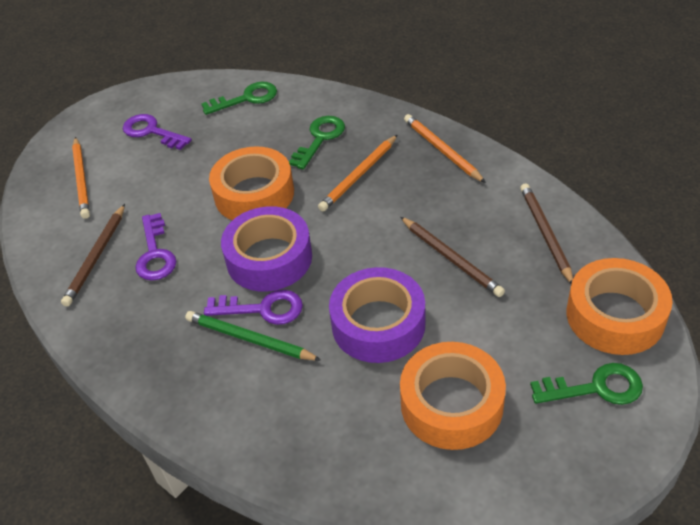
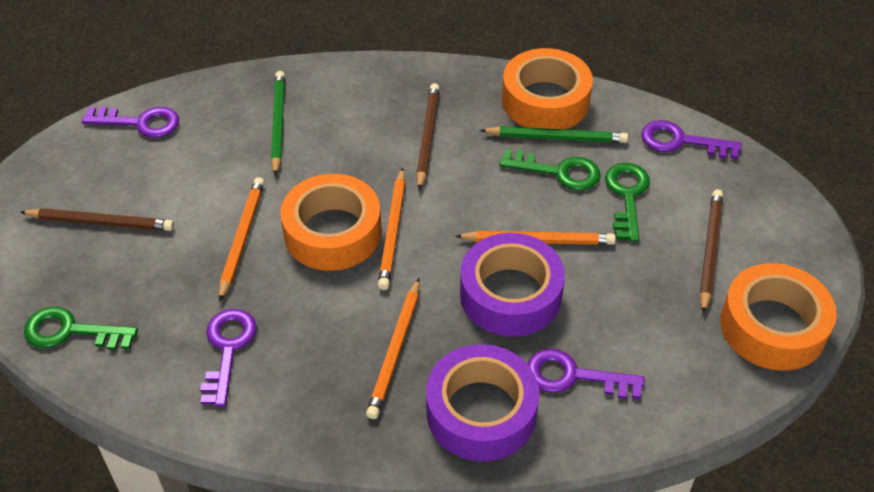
green pencil: [185,311,321,360] = 1 -> [271,71,285,176] [480,126,628,143] = 2
orange pencil: [72,137,90,219] [318,135,397,211] [404,114,486,183] = 3 -> [219,177,264,302] [366,278,420,419] [378,167,405,290] [455,231,616,245] = 4
purple key: [123,114,192,150] [135,213,177,281] [204,290,303,325] = 3 -> [82,107,179,138] [200,309,257,407] [528,349,645,399] [641,120,741,159] = 4

